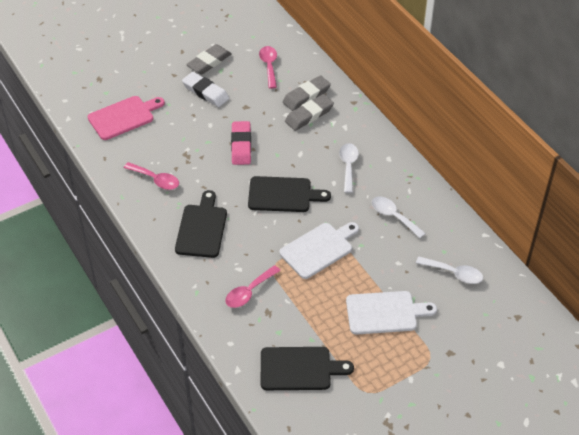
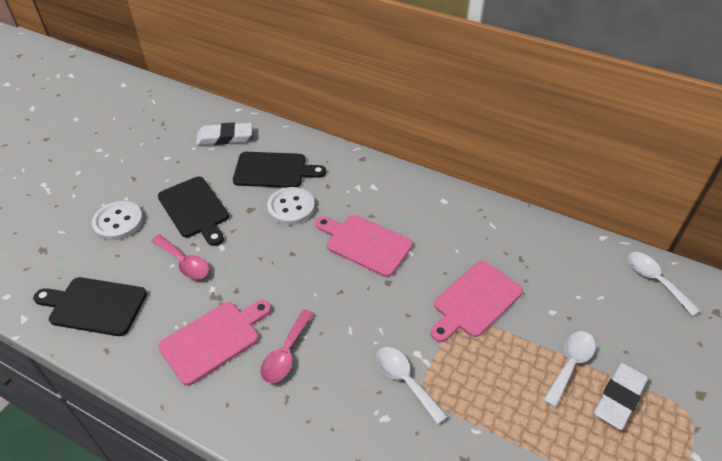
grey eraser: [186,44,231,75] [283,75,331,111] [285,94,334,131] = 3 -> none = 0
pink cutting board: [88,96,165,140] = 1 -> [158,300,271,386] [315,215,413,277] [430,261,523,342] = 3
pink eraser: [231,121,251,165] = 1 -> none = 0
pink spoon: [124,162,179,190] [225,265,281,308] [259,46,277,89] = 3 -> [151,235,209,279] [260,309,314,383] = 2
white button: none = 0 -> [92,201,143,240] [267,187,315,225] = 2
white cutting board: [280,222,359,279] [346,291,437,334] = 2 -> none = 0
white eraser: [182,72,230,107] = 1 -> [196,122,252,145] [594,362,649,430] = 2

